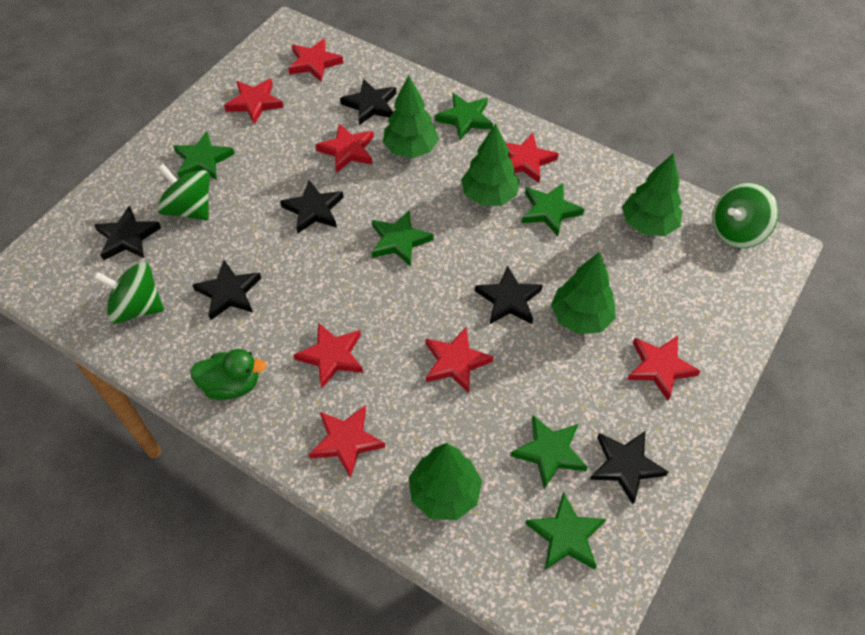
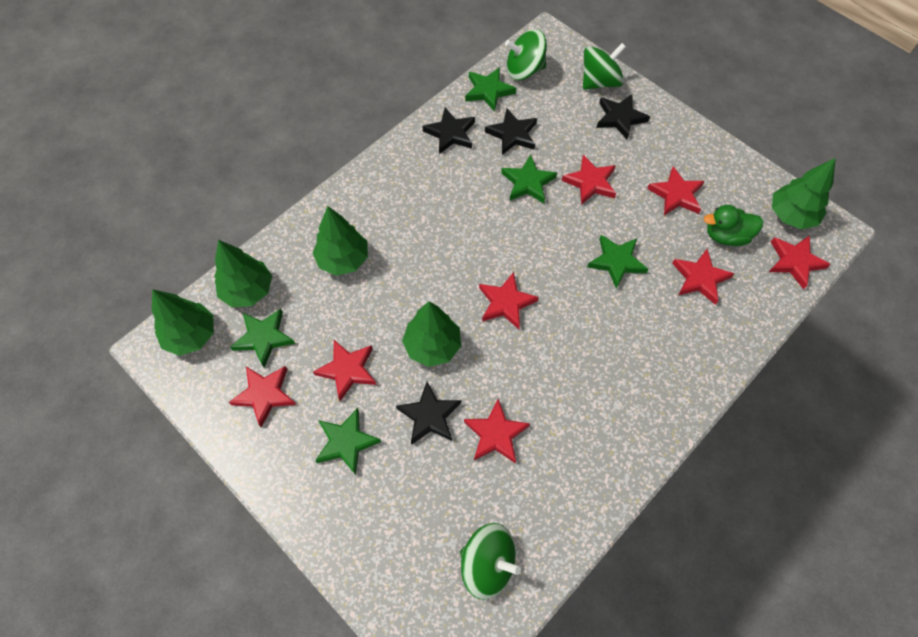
black star: [94,205,161,260] [192,260,261,320] [280,180,344,234] [340,79,396,125] [475,265,543,324] [590,431,668,504] = 6 -> [396,382,461,445] [423,108,475,154] [485,109,537,155] [597,94,650,139] = 4
green star: [173,132,235,180] [372,210,433,267] [435,93,493,140] [511,415,588,489] [522,183,584,236] [525,492,606,570] = 6 -> [230,309,295,368] [315,408,381,475] [465,67,516,112] [501,154,557,203] [587,235,648,289] = 5

